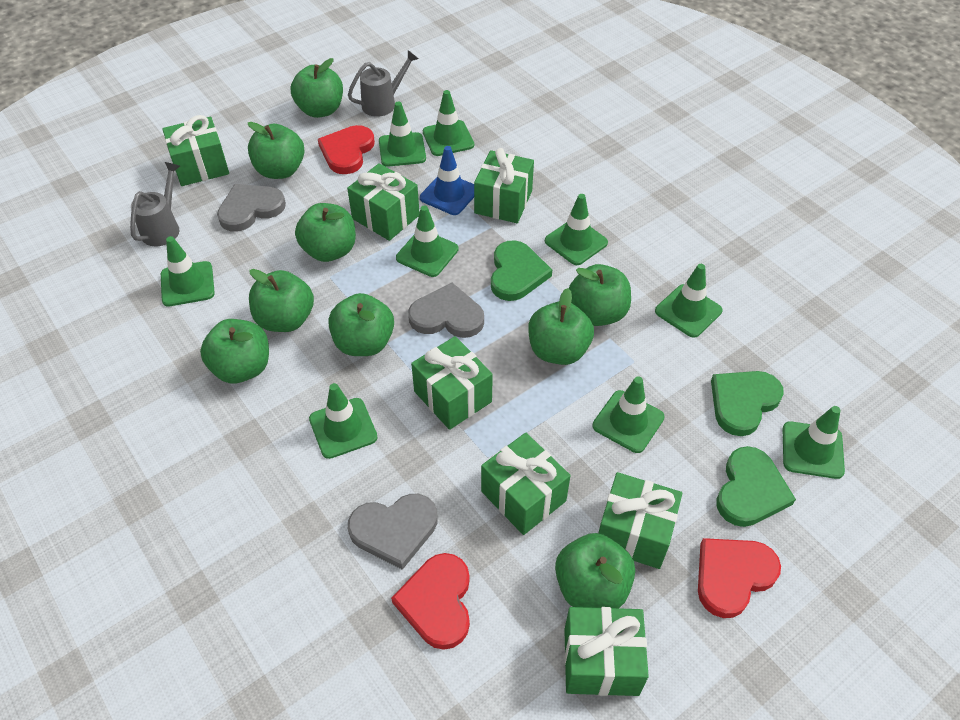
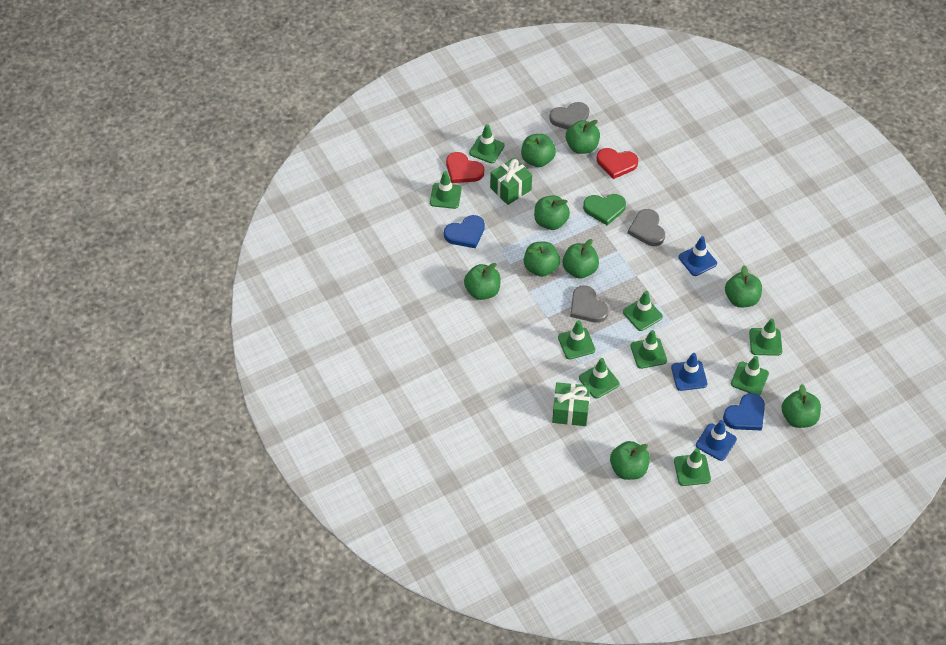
blue heart: none = 0 -> [444,215,485,248] [723,393,765,431] = 2
blue traffic cone: [420,146,474,215] = 1 -> [671,353,707,391] [679,236,717,276] [696,420,737,461] = 3
green gift: [162,115,229,186] [347,163,419,241] [411,336,493,430] [474,148,534,223] [481,433,571,535] [564,607,649,696] [599,472,682,569] = 7 -> [490,157,532,205] [552,382,590,426] = 2
green heart: [491,240,552,301] [711,371,784,436] [716,446,796,527] = 3 -> [583,194,626,225] = 1
grey watering can: [130,162,180,246] [348,50,419,117] = 2 -> none = 0
red heart: [318,125,375,174] [391,553,470,650] [698,538,781,618] = 3 -> [446,152,484,183] [596,148,638,179] = 2

